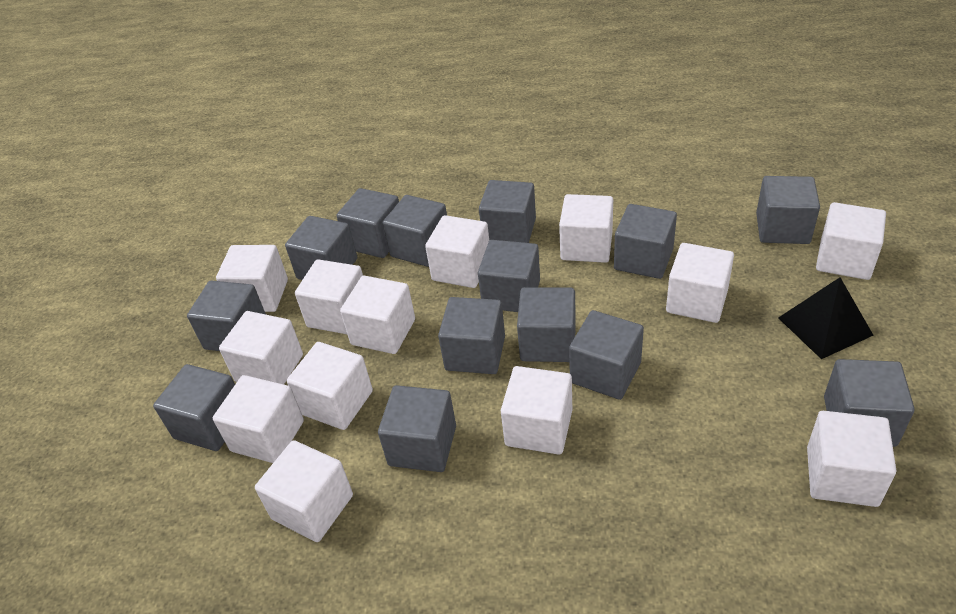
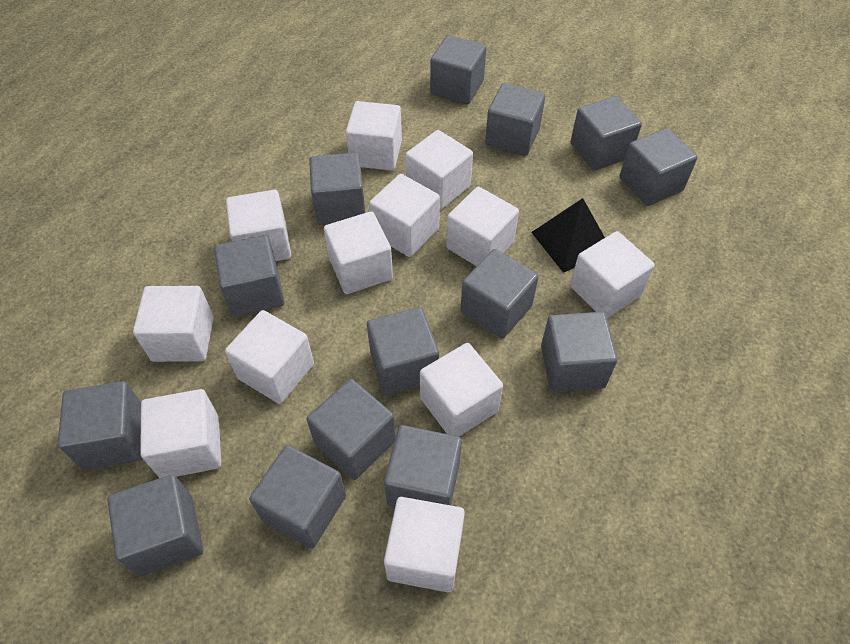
white cube: [213,375,304,463] [216,245,288,312] [219,311,303,384] [255,440,353,542] [287,342,373,430] [295,259,363,334] [340,276,415,354] [425,215,489,288] [501,366,572,455] [559,194,613,263] [666,243,734,323] [807,411,896,507] [816,202,886,280] = 13 -> [133,286,214,362] [140,389,221,478] [225,310,314,404] [226,190,291,261] [324,211,393,294] [346,101,402,171] [369,174,440,257] [384,497,465,592] [405,130,473,210] [420,343,503,437] [446,187,519,266] [570,231,655,318] = 12

